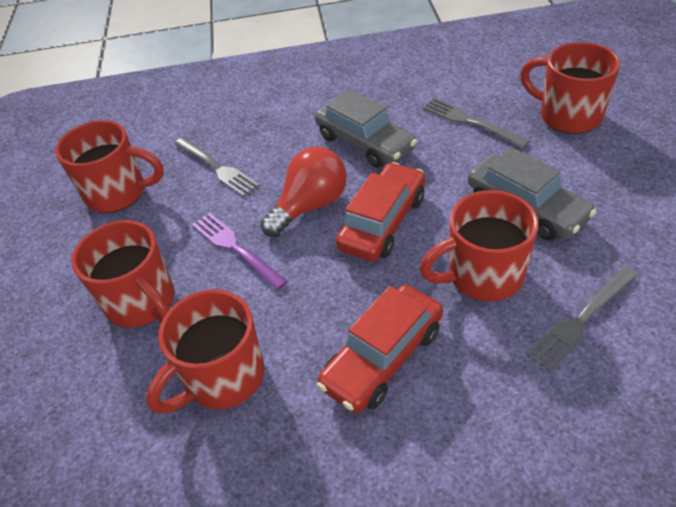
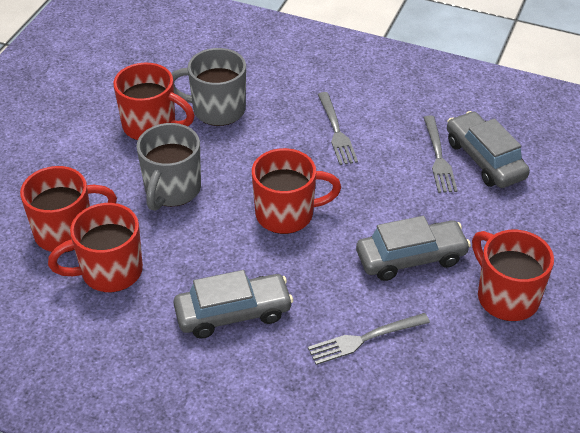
grey car: [315,90,417,168] [468,147,596,240] = 2 -> [174,270,293,338] [356,216,471,281] [447,111,530,188] = 3
grey mug: none = 0 -> [136,123,201,211] [171,48,246,126] = 2
purple fork: [192,213,288,290] = 1 -> none = 0
red car: [317,285,443,413] [336,162,425,261] = 2 -> none = 0
red light bulb: [261,147,347,237] = 1 -> none = 0

